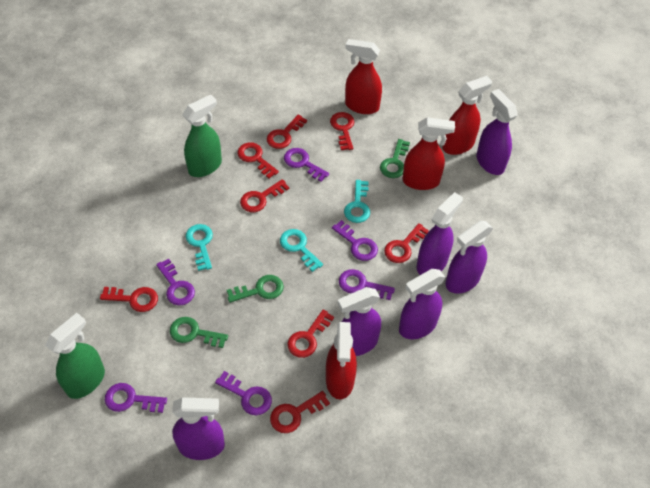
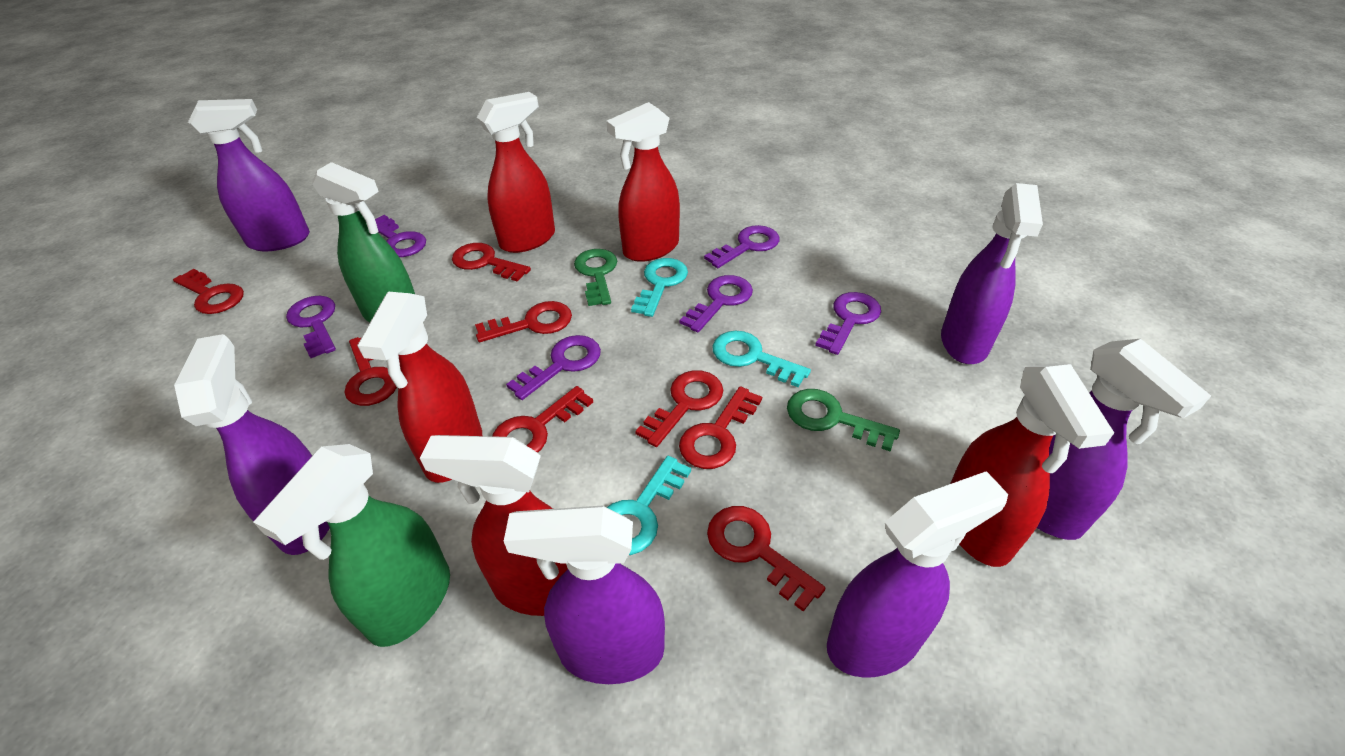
green key: [170,317,228,348] [227,275,284,303] [380,139,410,178] = 3 -> [574,249,617,306] [787,389,900,452] = 2
red spray bottle: [326,322,357,399] [345,39,382,114] [403,117,455,190] [442,76,492,155] = 4 -> [357,292,482,483] [420,435,568,616] [477,92,555,253] [606,102,680,262] [950,364,1114,567] = 5

